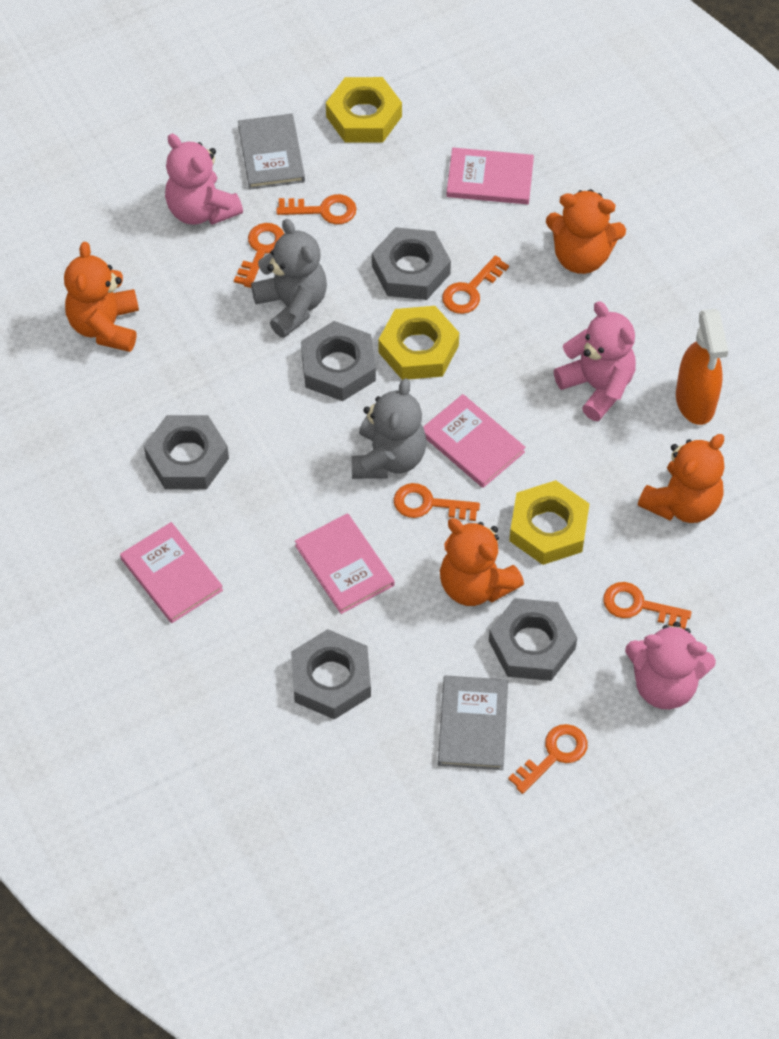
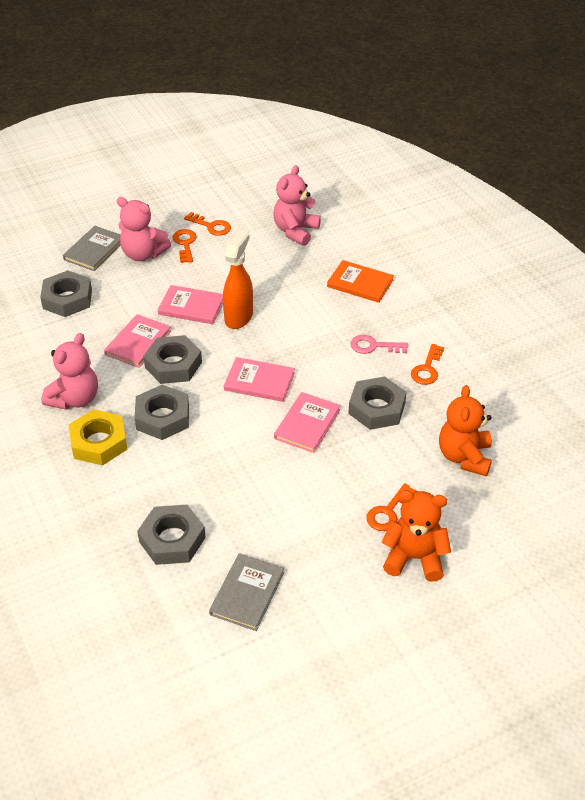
grey teddy bear: [251,219,327,338] [351,378,427,479] = 2 -> none = 0
orange book: none = 0 -> [327,260,394,303] = 1
orange key: [234,223,284,288] [277,194,357,224] [394,483,480,521] [442,255,509,314] [508,724,588,794] [603,582,692,630] = 6 -> [172,229,197,263] [184,212,231,236] [366,483,417,531] [411,344,444,385] = 4
orange teddy bear: [64,242,139,352] [440,518,524,606] [546,189,626,274] [638,434,724,523] = 4 -> [382,490,451,582] [439,385,492,476] = 2
pink key: none = 0 -> [350,335,408,354] = 1
yellow nut: [326,77,402,143] [378,306,459,380] [509,480,589,565] = 3 -> [69,409,128,466] = 1

